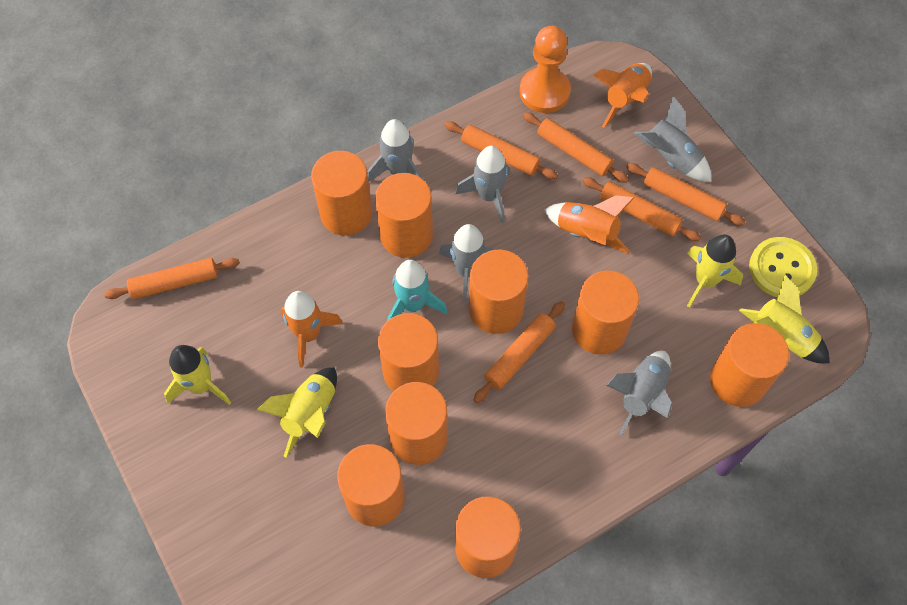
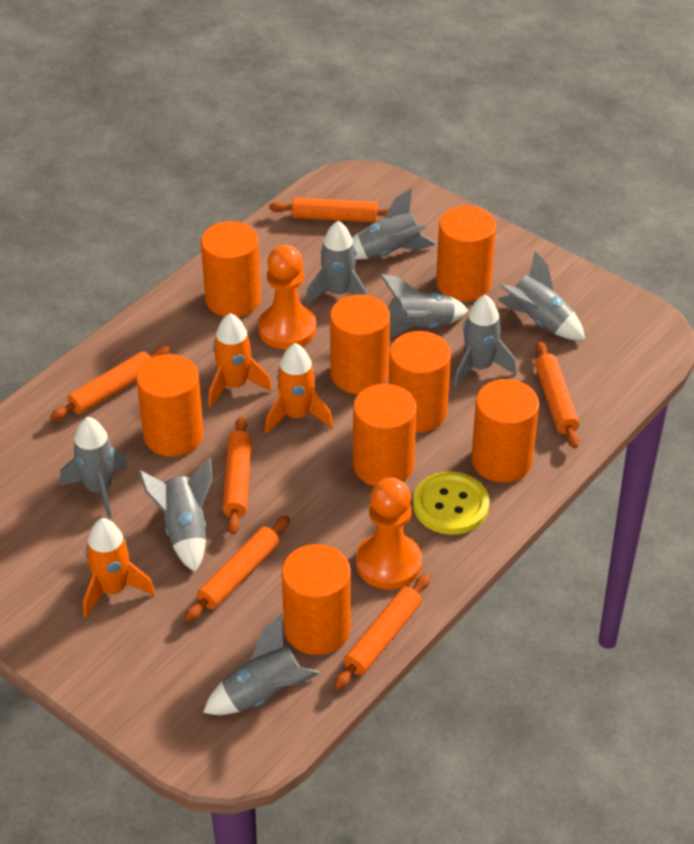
grey rocket: [367,119,423,181] [439,224,496,302] [455,146,509,223] [606,351,672,436] [633,96,712,182] = 5 -> [60,417,128,518] [139,458,213,572] [203,614,320,715] [305,221,368,305] [352,188,436,260] [380,274,468,337] [454,295,517,387] [497,251,585,340] = 8
orange cylinder: [311,151,372,236] [337,444,405,526] [375,173,433,258] [378,313,439,391] [385,382,448,465] [455,496,521,578] [469,250,529,334] [572,271,639,355] [710,323,789,407] = 9 -> [136,354,204,457] [201,221,261,317] [282,544,351,655] [330,294,390,394] [353,384,417,486] [389,331,451,433] [436,206,496,301] [471,379,539,483] = 8
orange pawn: [519,26,571,113] = 1 -> [258,245,316,349] [356,478,422,590] = 2
turquoise rocket: [387,260,447,321] = 1 -> none = 0
yellow rocket: [164,345,231,405] [257,368,337,458] [687,234,743,307] [739,275,830,363] = 4 -> none = 0

